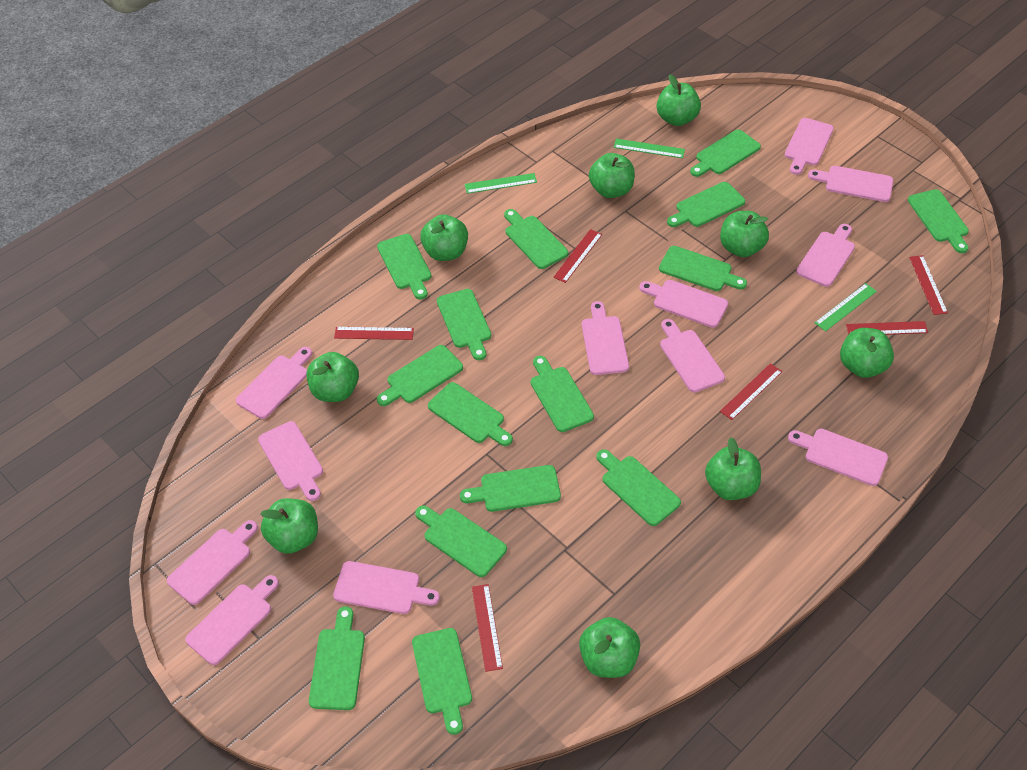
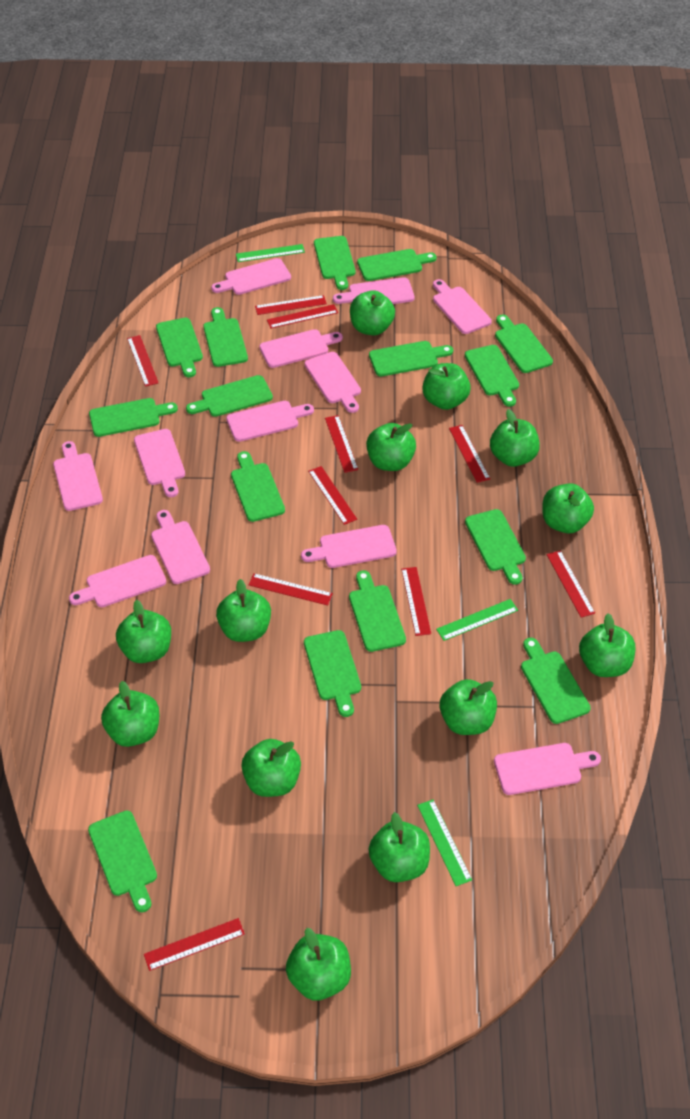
green apple: [260,498,318,554] [307,352,359,402] [420,214,468,261] [579,617,640,678] [589,153,635,198] [657,75,701,126] [705,437,761,500] [720,211,769,257] [840,328,894,378] = 9 -> [101,681,159,747] [116,600,171,663] [216,579,271,642] [241,739,301,797] [286,928,351,1000] [350,290,395,335] [366,423,416,471] [369,812,430,882] [422,363,471,410] [440,679,497,735] [490,409,540,467] [542,483,594,533] [579,613,635,677] = 13
red ruler: [334,327,414,340] [472,584,503,672] [553,229,602,283] [720,363,782,420] [846,321,928,335] [909,255,948,315] = 6 -> [127,335,158,387] [144,918,245,971] [249,573,333,606] [255,295,327,315] [267,304,338,328] [308,466,357,525] [325,415,358,473] [401,567,431,636] [449,425,490,483] [547,550,595,618] = 10

